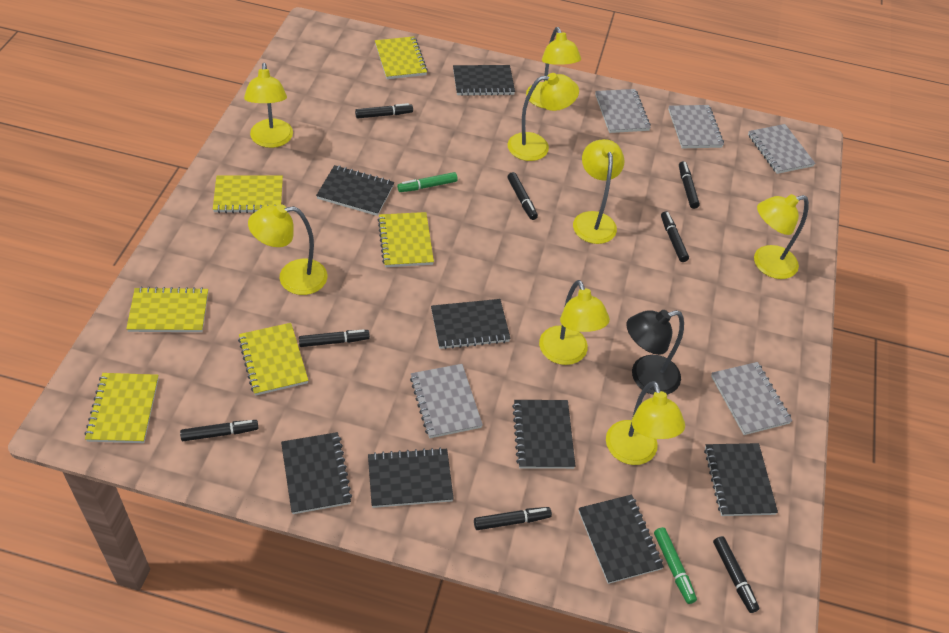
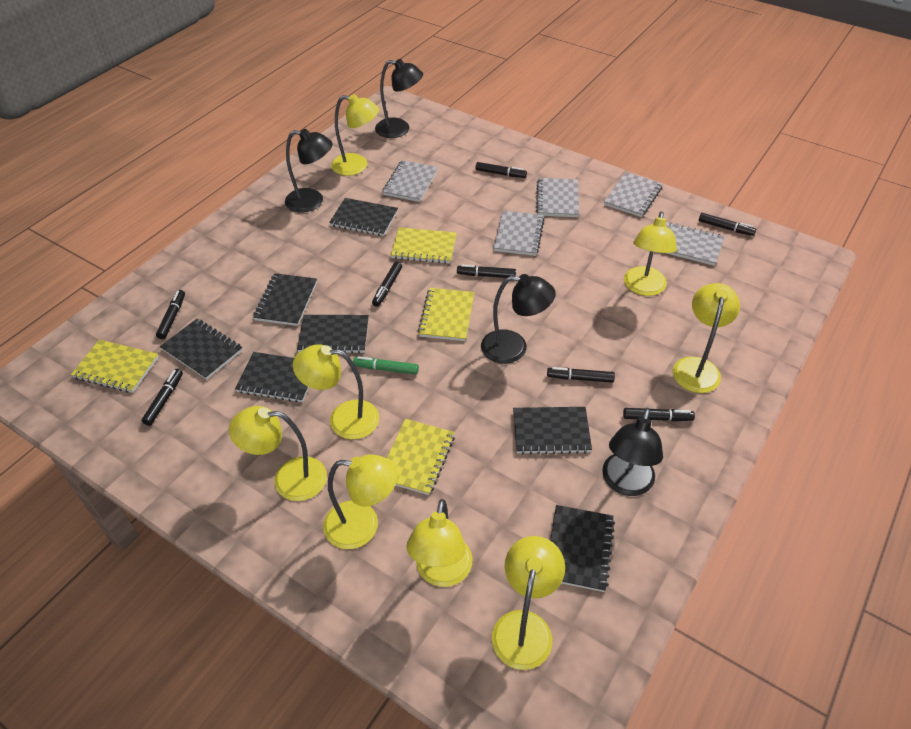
black lamp: [626,310,684,395] = 1 -> [285,129,333,213] [375,59,423,138] [481,274,556,364] [602,408,663,496] = 4
black notebook: [281,432,352,514] [316,165,394,216] [368,447,454,508] [431,299,511,349] [453,65,515,96] [512,400,575,469] [578,495,664,584] [704,443,778,516] = 8 -> [160,319,243,380] [235,352,309,403] [253,273,317,326] [297,315,369,353] [329,198,398,236] [513,407,592,455] [550,505,615,592] = 7
green marker: [397,172,458,192] [654,527,697,604] = 2 -> [353,356,419,375] = 1
yellow notebook: [85,373,159,443] [126,287,208,332] [213,176,283,213] [238,323,308,396] [375,36,428,79] [378,212,434,267] = 6 -> [71,340,159,393] [387,419,455,495] [391,227,457,264] [418,288,475,341] = 4

